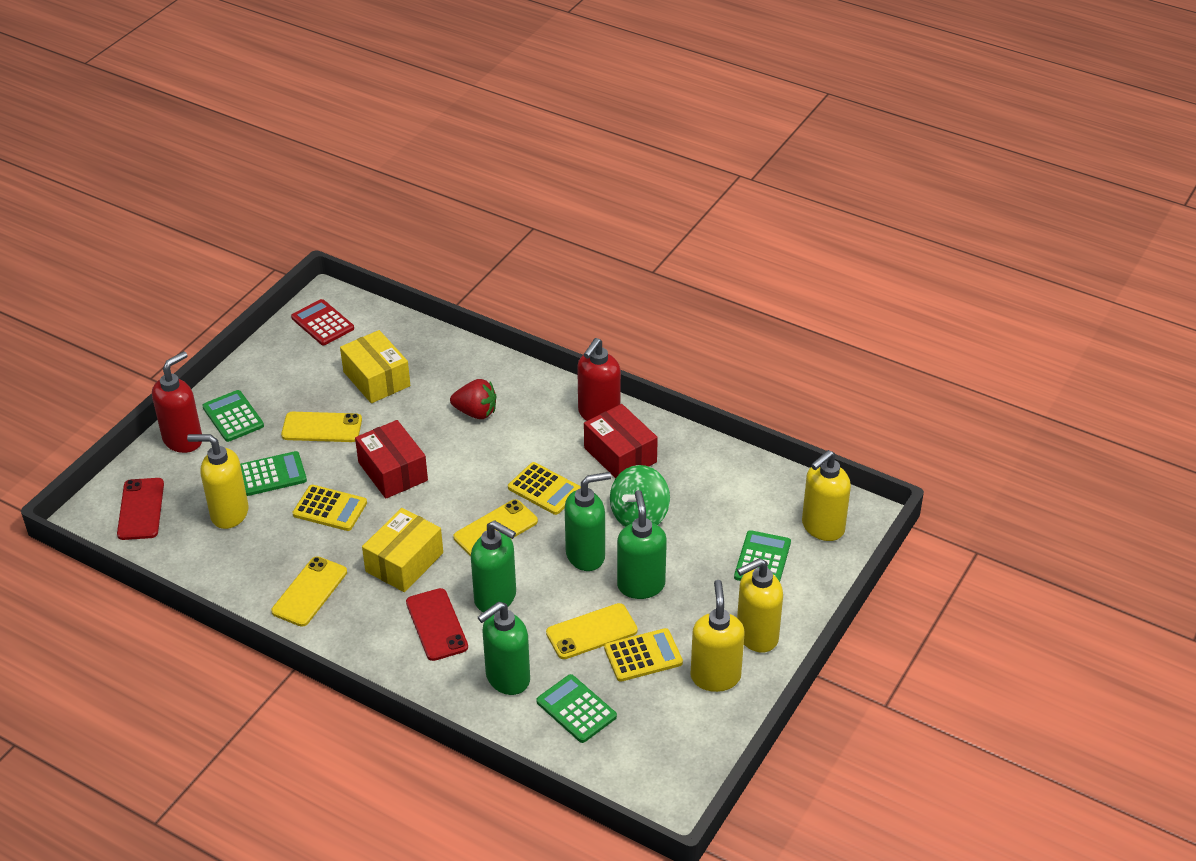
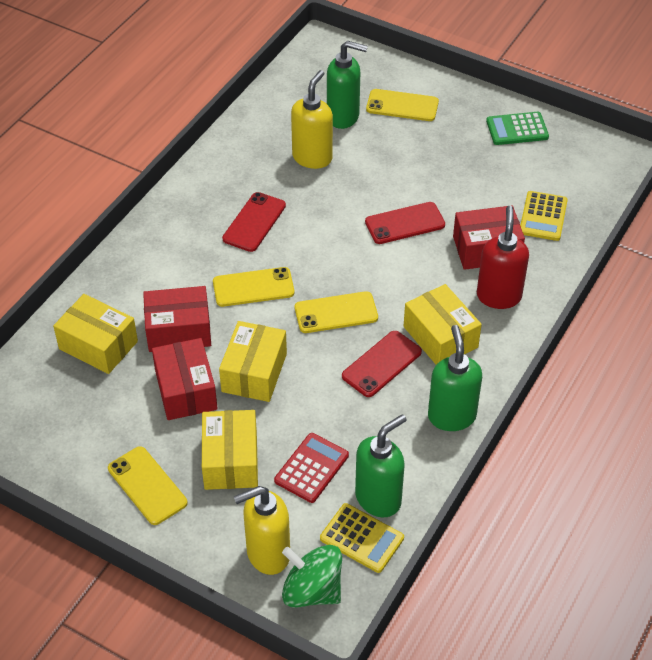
green calculator: [202,390,264,442] [240,451,307,496] [536,674,617,743] [734,530,791,582] = 4 -> [486,112,549,145] = 1
green soap dispenser: [471,520,516,612] [478,602,530,695] [565,472,611,571] [617,490,667,599] = 4 -> [327,41,368,129] [355,414,407,517] [428,325,482,431] = 3
red box: [355,420,428,499] [584,404,658,479] = 2 -> [143,286,211,352] [152,338,218,420] [453,205,525,270] = 3
red phone: [117,478,164,540] [406,588,468,661] = 2 -> [222,192,286,252] [342,331,422,397] [365,202,445,244] = 3
red soap dispenser: [152,351,202,453] [577,338,621,421] = 2 -> [477,206,529,309] = 1
red strawberry: [450,379,496,419] = 1 -> none = 0
yellow box: [340,330,410,403] [362,508,443,592] = 2 -> [53,294,138,374] [202,410,258,490] [219,321,287,402] [404,284,482,364] = 4
yellow calculator: [292,485,367,531] [508,462,581,515] [604,628,683,682] = 3 -> [320,503,404,573] [520,191,568,241] = 2
yellow soap dispenser: [187,434,248,529] [690,580,745,692] [737,558,783,653] [802,450,851,541] = 4 -> [234,486,290,575] [291,70,333,169] = 2

